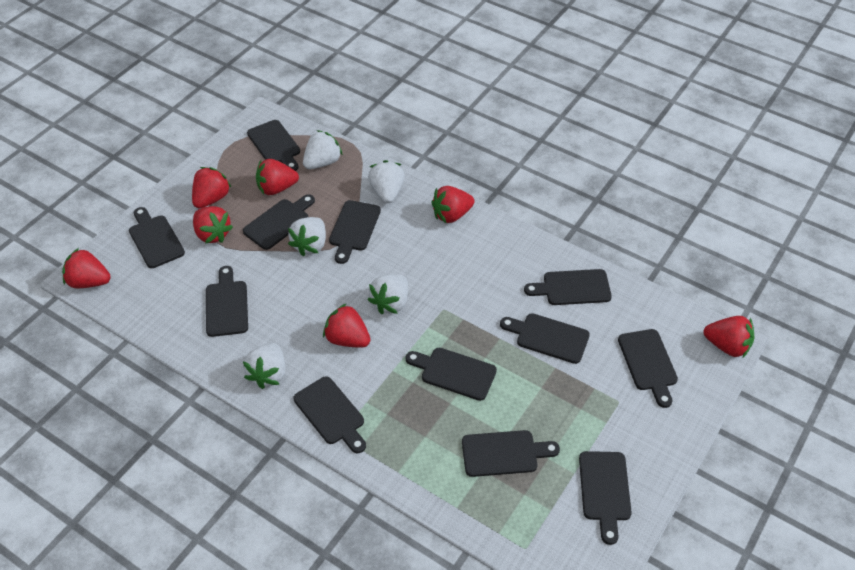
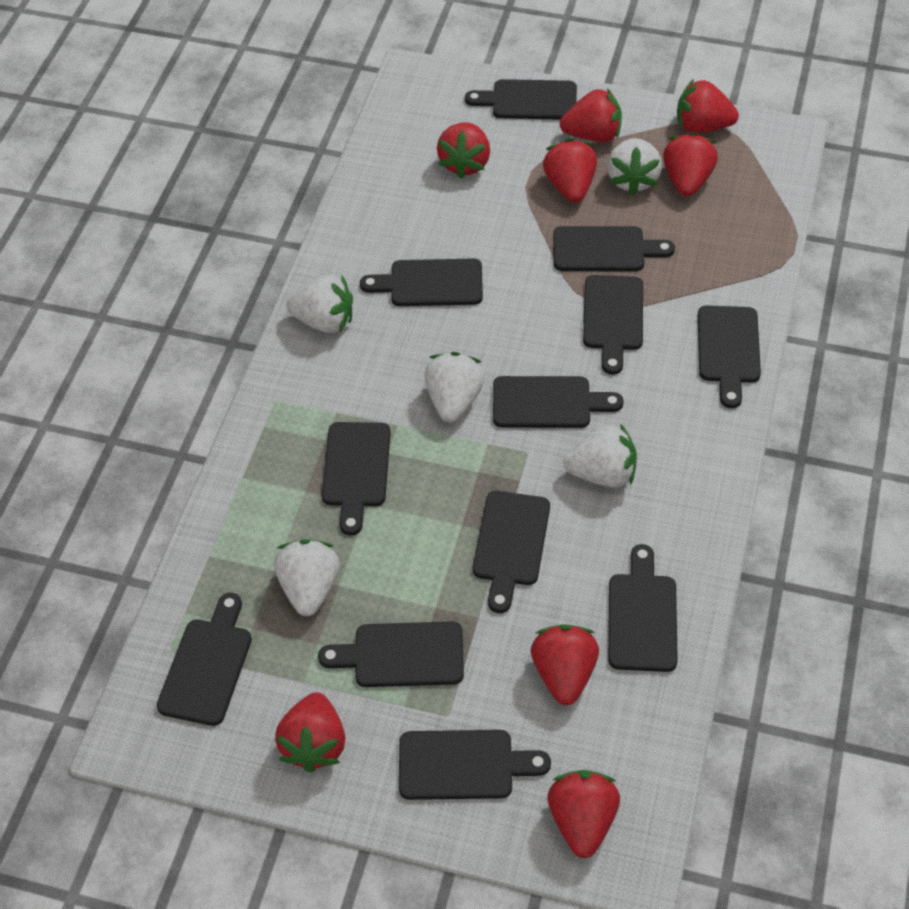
red strawberry: [62,248,111,288] [192,167,232,208] [193,206,233,244] [256,159,299,195] [323,303,371,348] [431,186,475,223] [704,316,754,357] = 7 -> [275,692,346,773] [437,122,490,179] [531,624,599,705] [543,138,597,203] [548,770,620,858] [560,88,622,142] [663,132,718,197] [677,79,739,133] = 8

